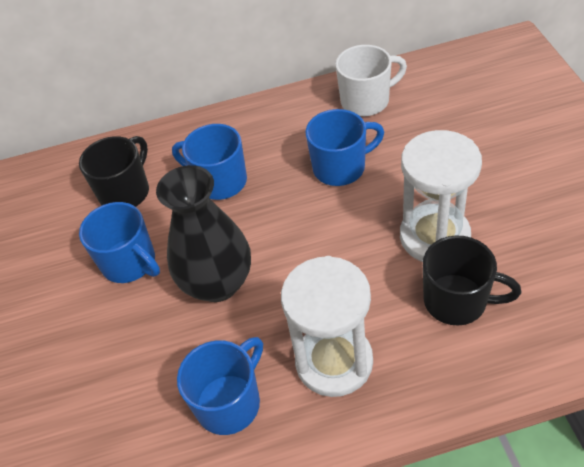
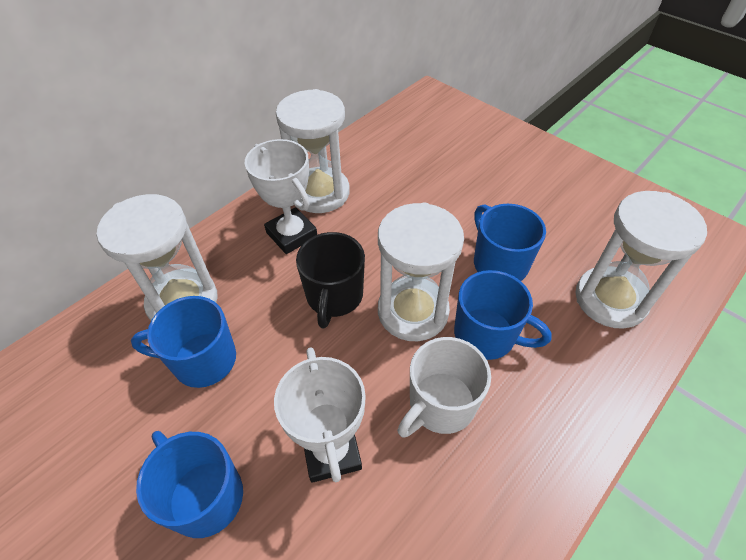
black mug: [79,136,149,207] [423,235,521,325] = 2 -> [296,232,365,329] = 1
black vase: [156,165,251,302] = 1 -> none = 0
white hourglass: [281,256,373,397] [400,130,482,262] = 2 -> [97,194,218,320] [276,89,350,213] [378,202,464,341] [576,191,707,329] = 4
white trophy: none = 0 -> [245,139,317,254] [274,348,366,483] = 2

